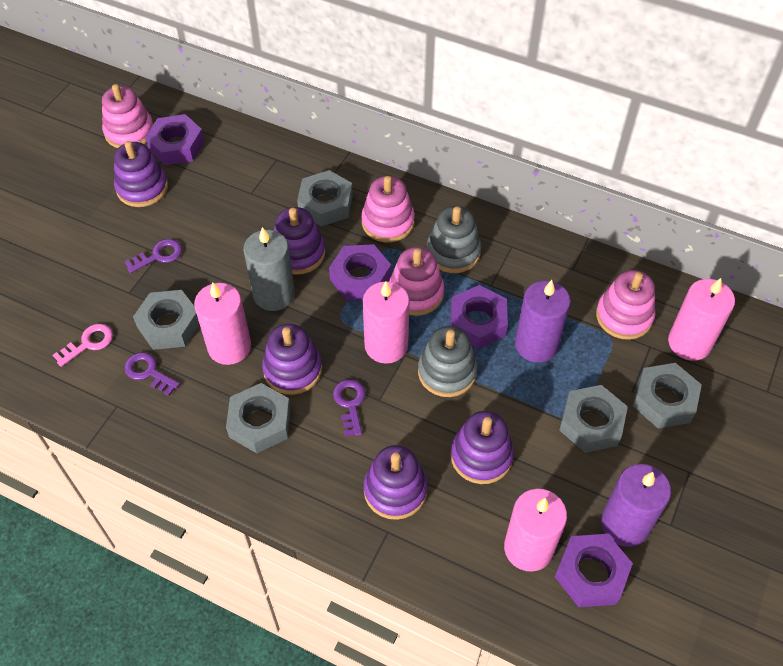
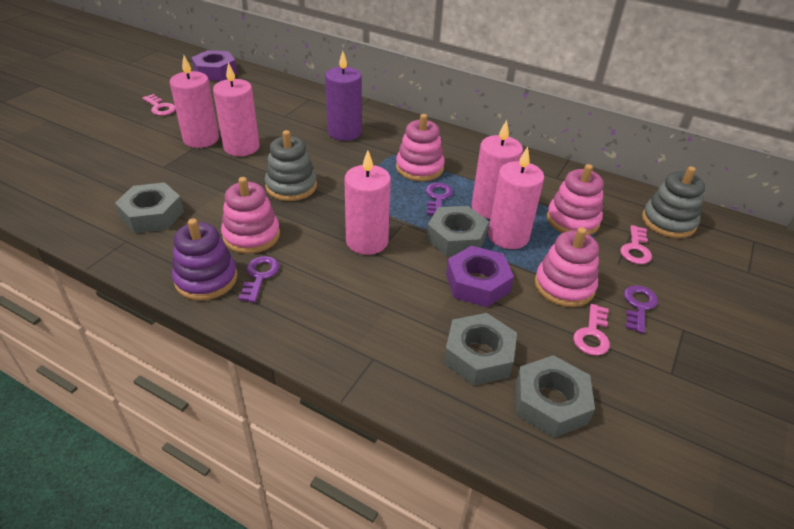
grey candle: [243,227,295,311] = 1 -> none = 0
grey nut: [133,290,200,350] [226,383,291,453] [297,170,353,227] [559,385,628,453] [633,363,702,429] = 5 -> [115,183,184,233] [426,206,489,257] [444,313,517,386] [515,355,595,438] = 4
pink candle: [194,282,251,365] [363,281,409,364] [504,489,567,572] [668,278,735,361] = 4 -> [170,55,219,148] [213,62,259,156] [344,150,391,255] [471,120,523,219] [488,146,544,249] = 5
pink key: [53,324,113,367] = 1 -> [142,94,176,116] [573,304,610,356] [620,225,652,264] = 3
purple candle: [515,280,571,363] [601,464,671,547] = 2 -> [325,51,362,141] = 1
purple nut: [145,114,205,165] [329,244,391,301] [451,285,508,349] [555,534,633,607] = 4 -> [191,50,237,81] [446,246,514,307] = 2
purple stacking toy: [114,141,168,207] [262,324,322,395] [274,207,325,275] [364,445,428,520] [450,411,514,484] = 5 -> [172,218,237,301] = 1

